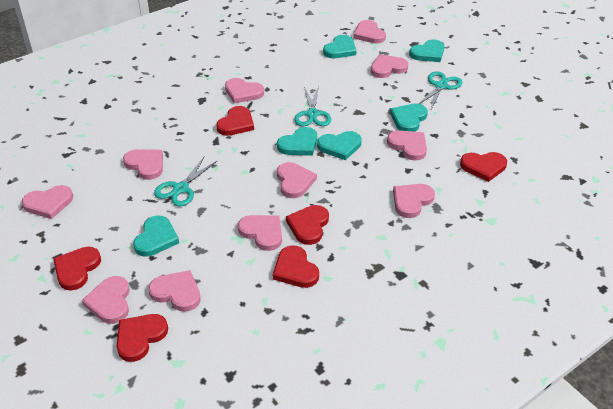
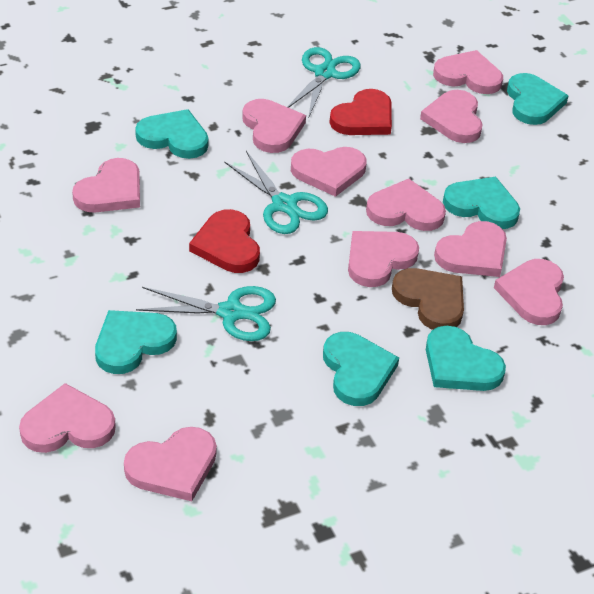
brown heart: none = 0 -> [392,268,464,330] = 1
red heart: [53,247,101,290] [117,314,168,362] [216,106,254,136] [273,245,319,288] [286,205,329,245] [460,152,507,182] = 6 -> [189,209,260,273] [329,89,392,135] = 2

